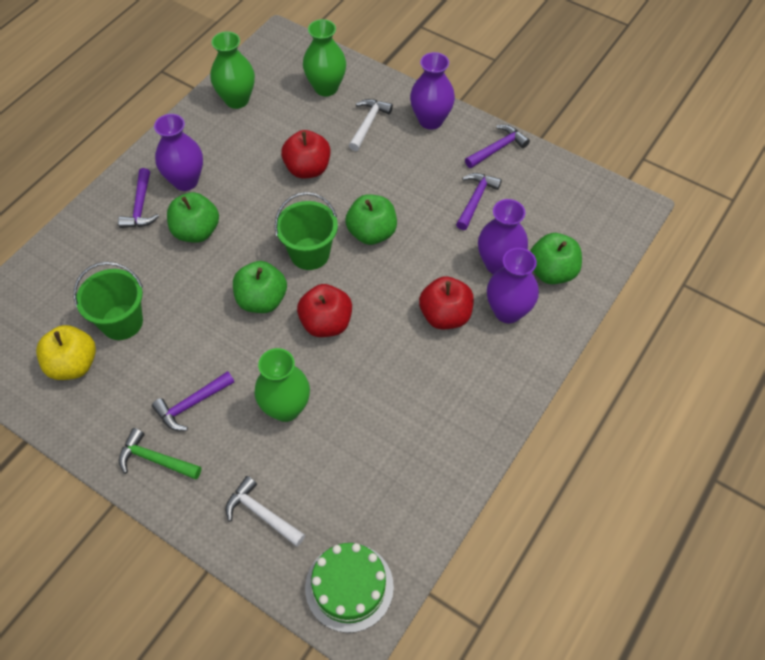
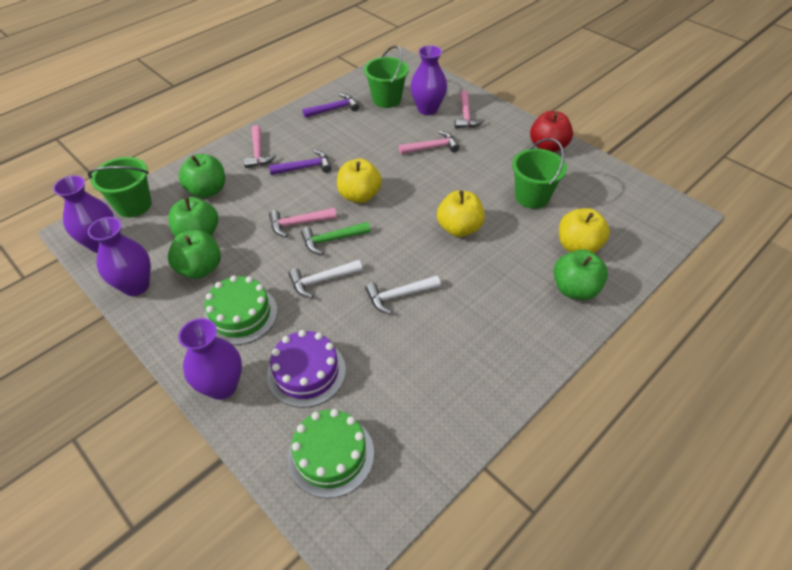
green bucket: [74,262,143,340] [275,192,338,270] = 2 -> [88,157,152,217] [364,45,409,108] [512,138,567,209] = 3
green cake: [305,543,394,633] = 1 -> [204,275,277,345] [287,409,374,498] = 2
green vase: [210,31,255,109] [254,348,310,422] [303,19,346,97] = 3 -> none = 0
pink hammer: none = 0 -> [243,125,276,168] [269,208,337,237] [399,131,460,154] [455,91,485,128] = 4
purple cake: none = 0 -> [267,330,346,408] = 1
purple hammer: [118,168,159,228] [152,371,234,431] [456,173,502,230] [465,125,530,168] = 4 -> [269,150,332,175] [302,93,359,118] = 2
red apple: [281,130,331,178] [297,284,352,337] [419,276,474,329] = 3 -> [530,111,573,152] = 1
yellow apple: [36,325,96,380] = 1 -> [337,159,382,203] [437,190,485,237] [559,208,610,253] = 3

